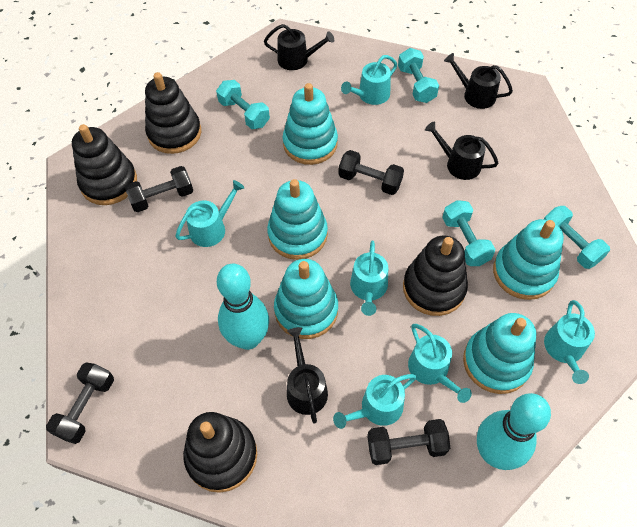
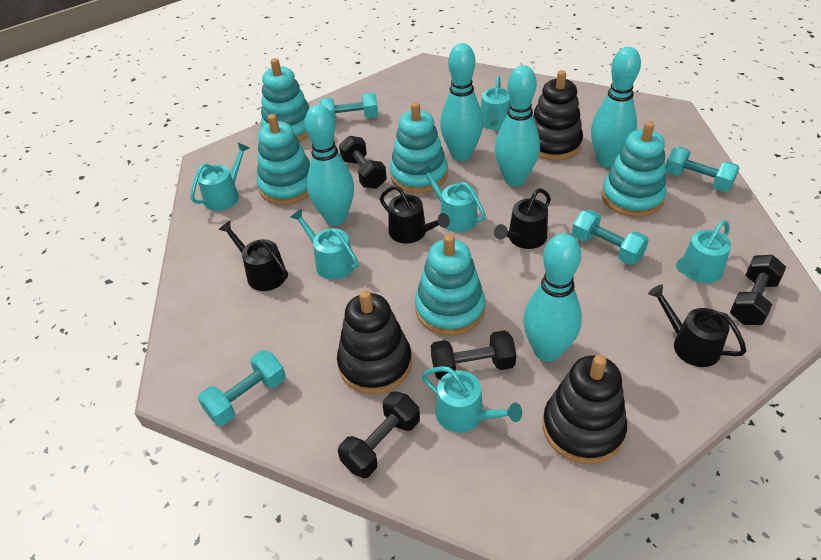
black stacking toy: [72,124,137,205] [145,72,201,154] [183,412,257,493] [403,236,468,316] = 4 -> [337,290,412,394] [533,70,583,161] [543,355,627,464] = 3
turquoise bowling pin: [217,264,269,350] [477,393,551,470] = 2 -> [305,105,354,225] [440,43,483,161] [495,65,540,186] [523,233,582,362] [591,47,641,167] = 5

